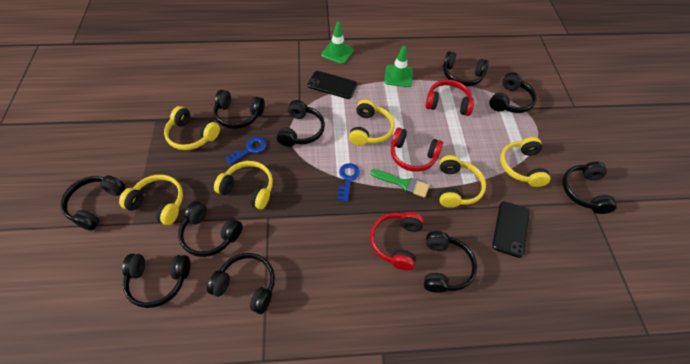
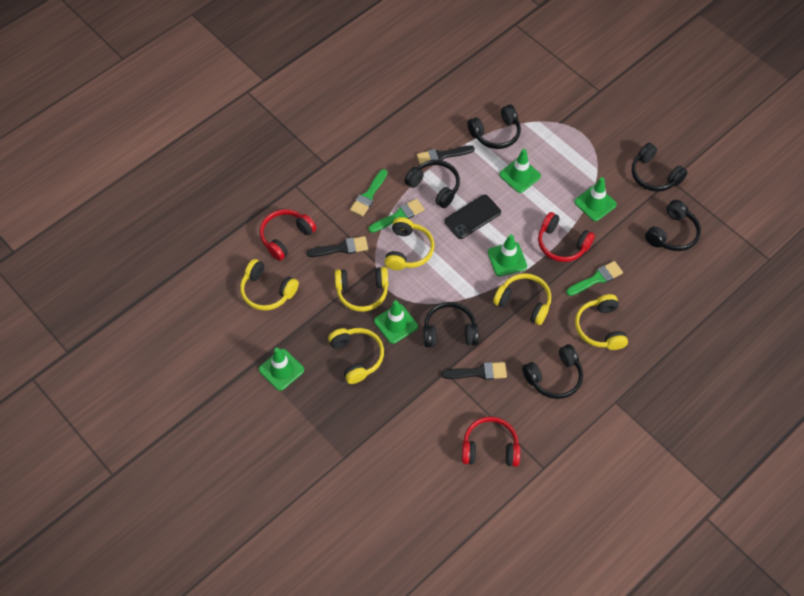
black brush: none = 0 -> [307,236,368,257] [417,145,475,164] [441,362,507,380] = 3
black headphones: [61,175,125,231] [122,254,190,308] [178,201,243,257] [207,253,275,314] [214,90,265,129] [277,100,325,147] [424,231,477,293] [443,51,489,86] [489,72,537,113] [562,162,617,214] = 10 -> [404,160,460,208] [423,302,479,347] [467,105,521,149] [522,344,583,399] [632,143,688,192] [645,200,701,251] = 6
black phone: [308,71,357,99] [492,201,530,258] = 2 -> [444,195,501,239] = 1
blue key: [225,137,266,165] [337,163,360,202] = 2 -> none = 0
green brush: [370,169,429,198] = 1 -> [350,169,387,216] [369,199,424,233] [566,261,623,296] = 3
green traffic cone: [321,22,354,64] [384,46,413,87] = 2 -> [259,347,304,391] [374,300,418,344] [488,234,527,277] [499,149,541,193] [575,177,617,221] = 5

